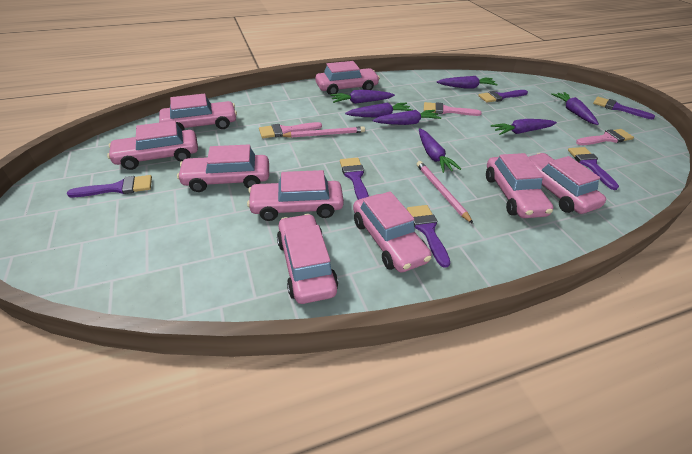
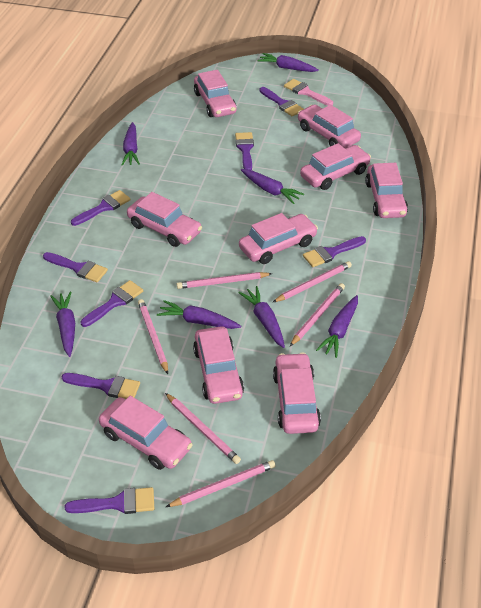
pink brush: [259,122,322,138] [424,102,482,116] [576,129,634,145] = 3 -> [284,79,333,106] = 1
pink pencil: [279,126,365,138] [417,161,473,224] = 2 -> [138,299,168,374] [165,393,241,464] [166,460,276,507] [177,272,272,289] [273,261,352,302] [290,283,345,346] = 6
purple brush: [67,175,152,197] [340,158,369,200] [407,205,450,268] [478,90,528,103] [568,147,619,190] [593,97,655,119] = 6 -> [43,252,108,282] [62,373,140,399] [65,487,154,514] [71,190,131,226] [81,280,143,327] [235,132,254,170] [259,87,303,117] [303,236,366,267] = 8

